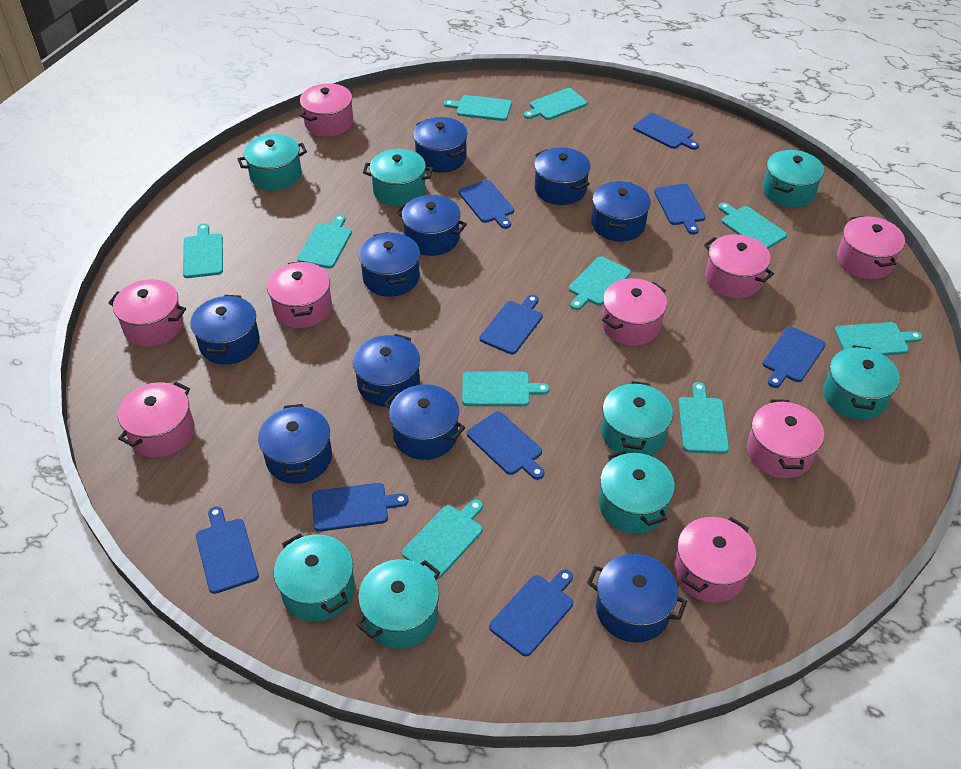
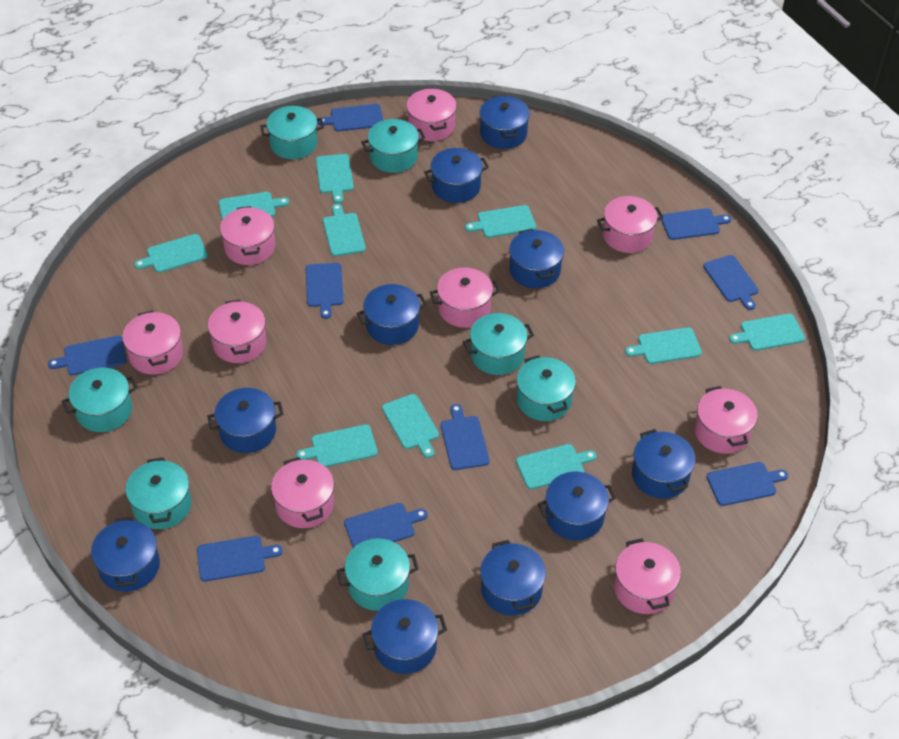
turquoise pot: [237,134,307,191] [274,533,355,622] [356,559,440,649] [363,149,433,206] [599,450,675,534] [601,381,673,456] [763,150,824,208] [823,345,900,420] = 8 -> [62,367,137,432] [126,457,191,529] [260,106,324,159] [336,539,418,611] [361,119,425,173] [463,313,534,375] [516,355,576,421] = 7

